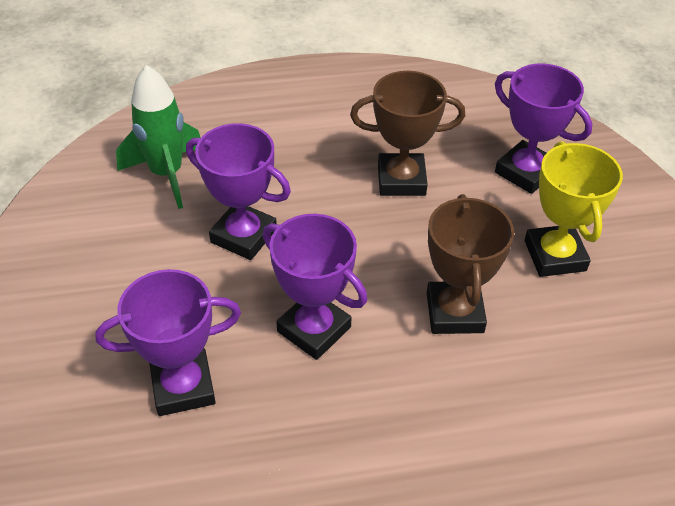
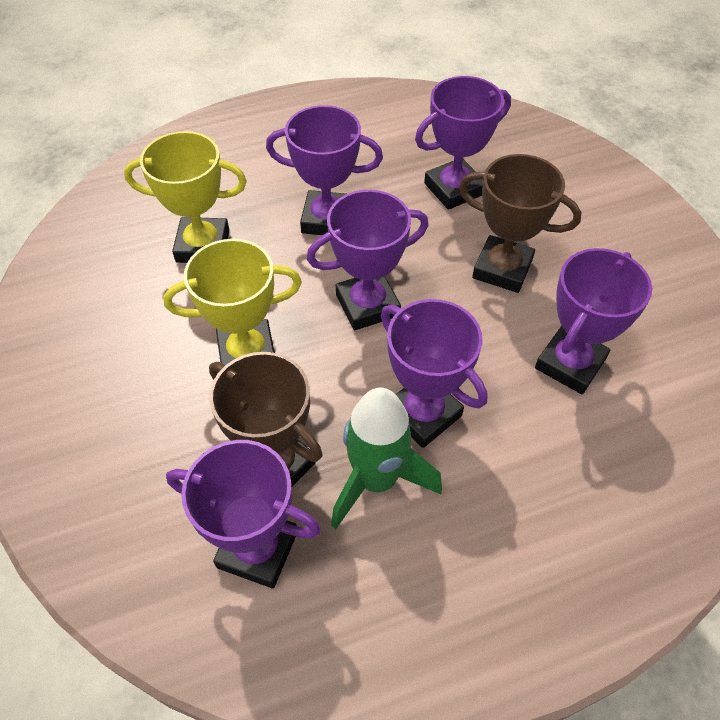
purple trophy: [95,269,241,416] [186,123,291,260] [263,214,367,360] [495,64,592,194] = 4 -> [166,440,321,588] [266,105,383,235] [307,190,429,331] [381,299,488,448] [415,76,511,210] [535,248,652,394] = 6
yellow trophy: [525,141,623,277] = 1 -> [124,131,247,263] [163,239,302,365] = 2

